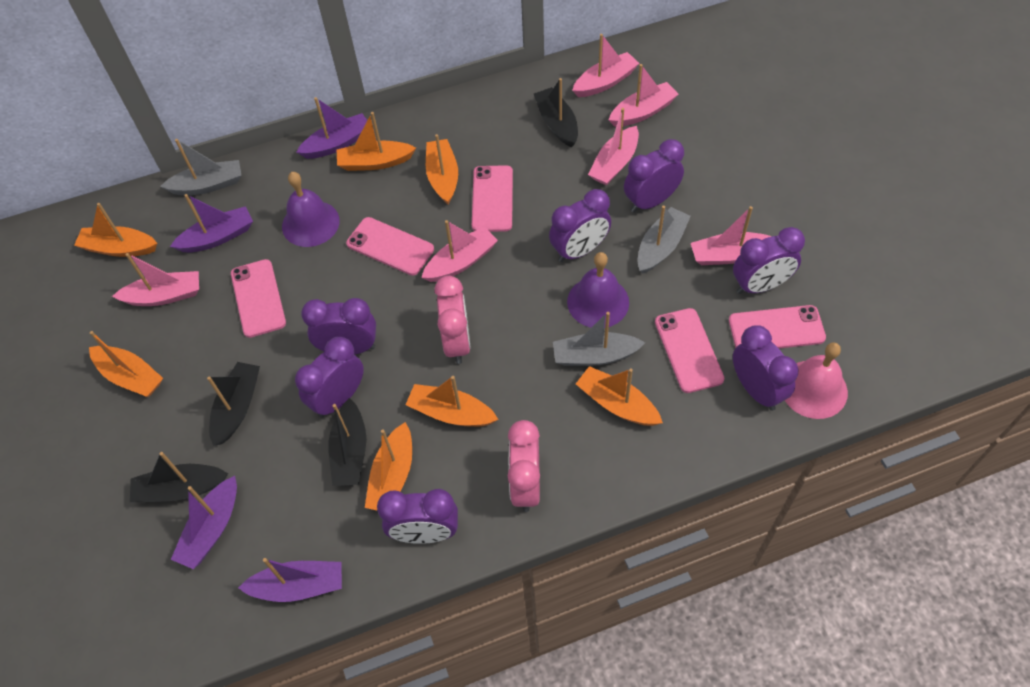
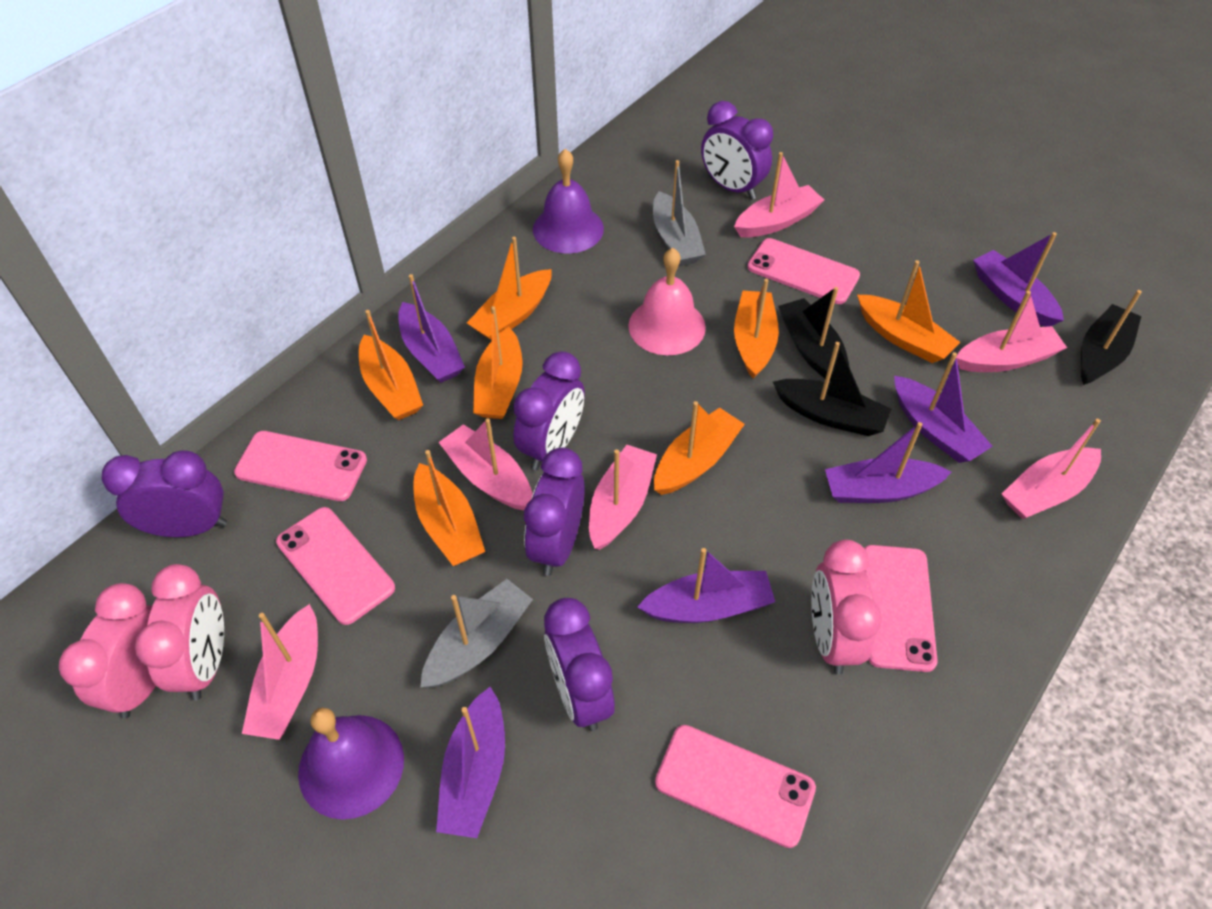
black boat: [130,452,228,502] [207,362,260,446] [328,398,366,486] [534,78,578,147] = 4 -> [773,342,891,436] [778,287,849,382] [1081,290,1142,385] = 3
grey boat: [160,139,241,195] [553,312,645,366] [637,206,691,274] = 3 -> [420,579,533,688] [653,160,706,266] = 2
pink clock: [434,276,471,364] [508,420,540,512] = 2 -> [59,583,156,718] [135,564,224,700] [811,539,882,675] = 3
purple boat: [170,194,253,253] [171,476,237,569] [238,558,342,602] [296,97,367,159] = 4 -> [398,274,465,383] [436,687,505,838] [638,548,775,623] [825,422,951,503] [894,352,993,463] [973,232,1064,327] = 6
purple clock: [295,337,364,418] [301,298,376,355] [377,489,458,544] [549,189,611,262] [624,139,684,213] [733,227,805,294] [733,325,799,411] = 7 -> [101,450,227,537] [513,351,585,470] [524,447,585,576] [544,598,615,731] [701,101,773,200] = 5

